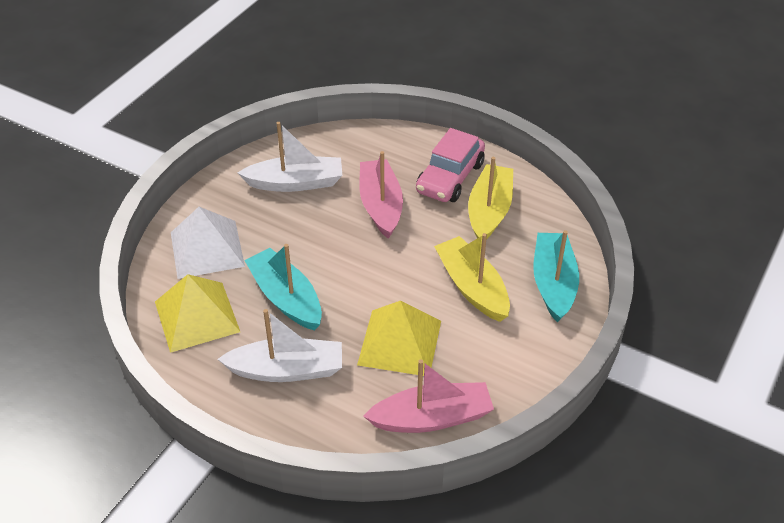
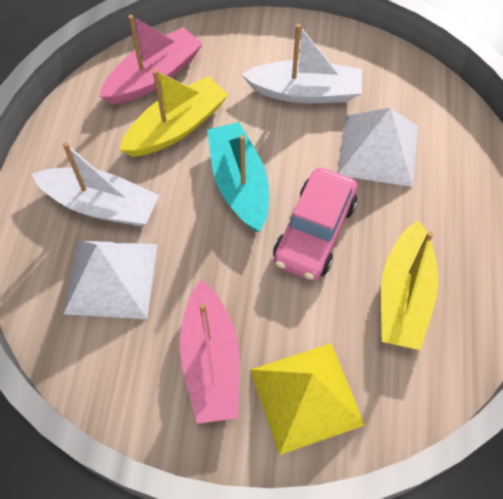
turquoise boat: [244,244,322,331] [534,230,579,323] = 2 -> [207,122,269,232] = 1
white pyramid: [171,207,245,279] = 1 -> [64,240,158,319] [337,108,418,187] = 2
yellow pyramid: [155,274,240,353] [357,301,441,376] = 2 -> [250,343,365,455] = 1

